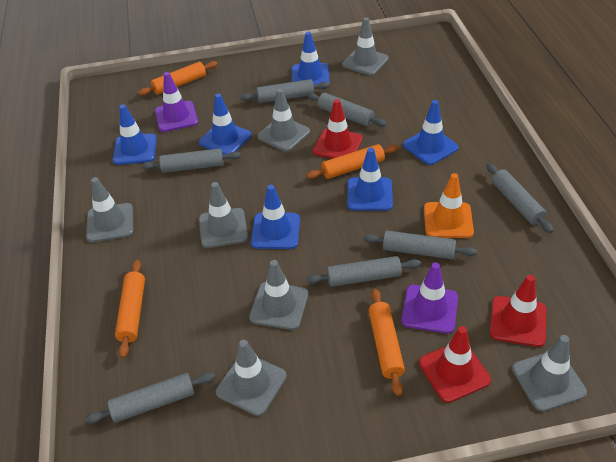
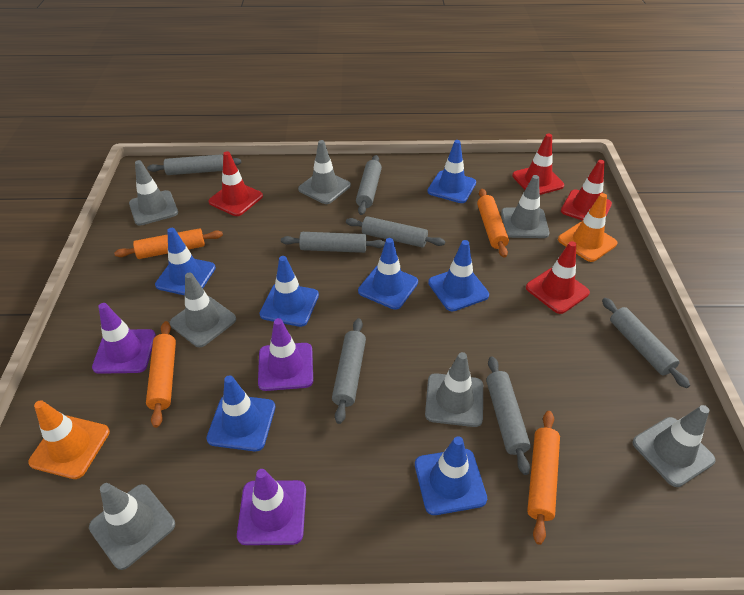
blue traffic cone: [113,104,157,165] [199,94,251,155] [251,185,300,249] [292,32,330,85] [347,148,393,211] [403,100,459,165] = 6 -> [155,228,216,295] [206,375,275,451] [259,256,319,327] [358,238,418,310] [415,436,487,515] [427,140,476,203] [428,240,489,311] = 7
orange traffic cone: [424,173,474,238] = 1 -> [28,400,110,479] [558,193,617,262] = 2
purple traffic cone: [155,72,198,132] [401,262,458,334] = 2 -> [92,303,156,374] [237,469,306,545] [258,318,313,391] = 3
red traffic cone: [313,99,363,159] [419,326,491,403] [490,275,546,347] = 3 -> [209,151,263,216] [512,133,564,195] [526,241,590,314] [561,160,612,221] = 4

